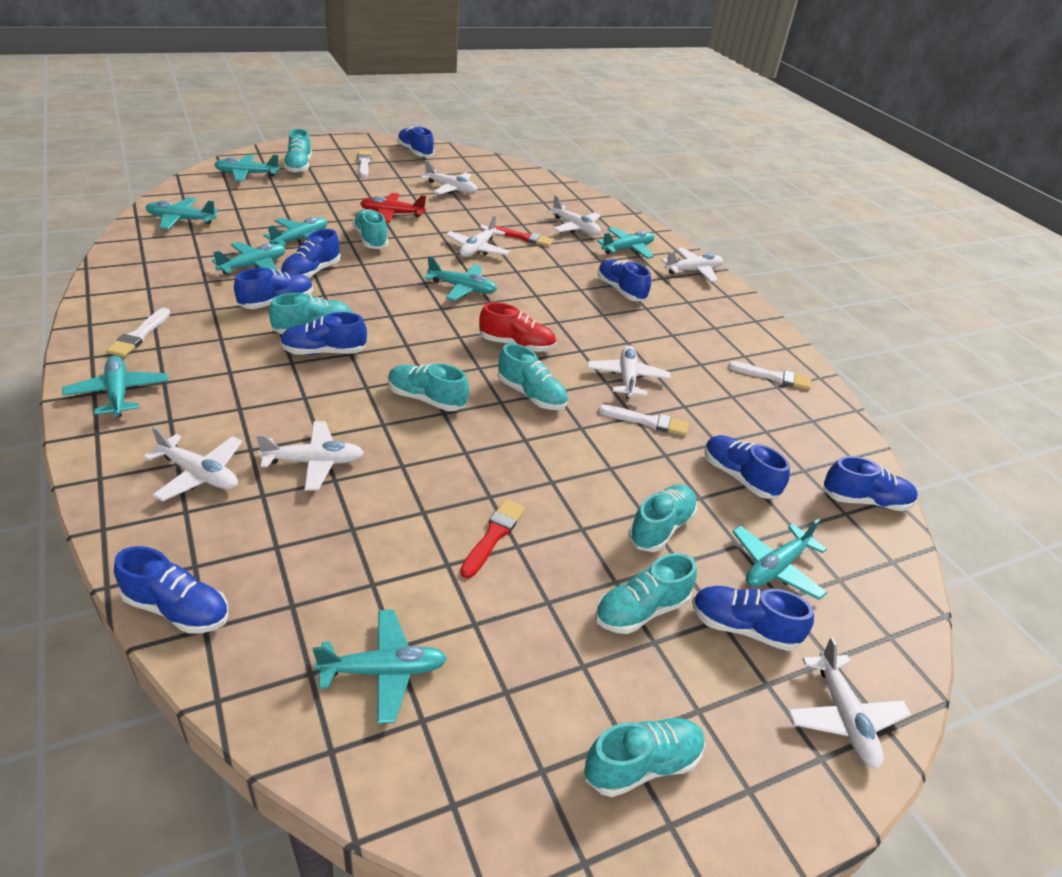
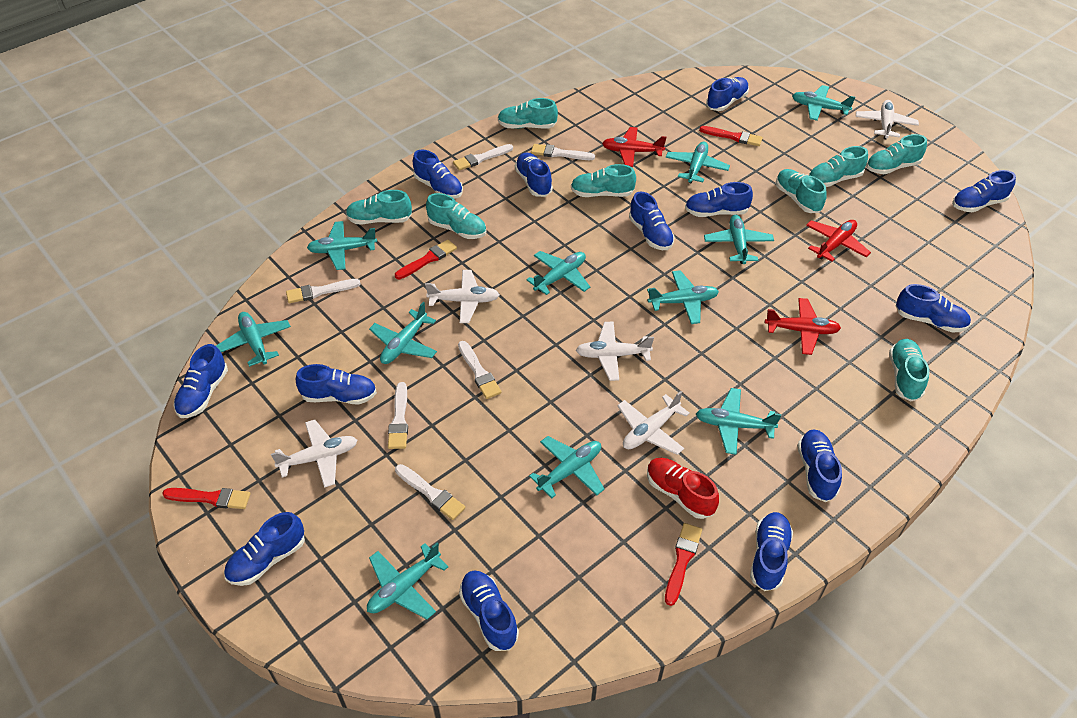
blue shoe: [114,546,229,634] [234,268,313,309] [280,312,367,355] [281,229,341,278] [397,126,434,157] [597,260,651,301] [692,586,814,651] [705,435,790,499] [823,456,918,511] = 9 -> [174,344,228,418] [224,512,305,586] [296,364,377,404] [413,150,463,199] [459,570,519,651] [515,153,553,197] [629,191,675,250] [685,182,753,217] [706,77,749,111] [750,512,793,591] [797,429,842,502] [896,284,971,333] [952,170,1016,212] = 13
red brush: [460,499,525,578] [488,226,553,247] = 2 -> [162,488,250,509] [395,240,457,279] [665,523,702,606] [699,126,763,146] = 4
red plane: [360,193,426,223] = 1 -> [602,127,667,167] [765,298,841,355] [806,220,871,262] = 3
turquoise plane: [62,356,168,417] [146,197,218,230] [212,242,286,275] [214,155,280,182] [263,217,327,246] [313,609,447,724] [424,256,497,301] [597,227,654,259] [732,519,828,600] = 9 -> [216,312,291,367] [307,221,377,270] [367,543,448,619] [369,302,437,364] [526,251,590,295] [529,436,605,498] [647,270,719,324] [666,142,730,184] [696,388,781,454] [704,215,774,264] [792,85,855,121] = 11
white brush: [106,308,170,357] [357,150,371,177] [598,405,689,436] [728,361,811,390] = 4 -> [286,279,360,303] [388,382,408,449] [395,464,465,520] [453,144,513,171] [458,341,502,399] [531,144,595,160] = 6
white plane: [143,426,242,502] [256,421,364,491] [421,160,477,195] [446,215,510,257] [546,195,601,235] [587,345,671,399] [661,248,723,282] [787,637,911,769] = 8 -> [271,420,357,488] [425,270,500,323] [576,322,654,381] [617,391,690,455] [856,100,919,139] = 5

